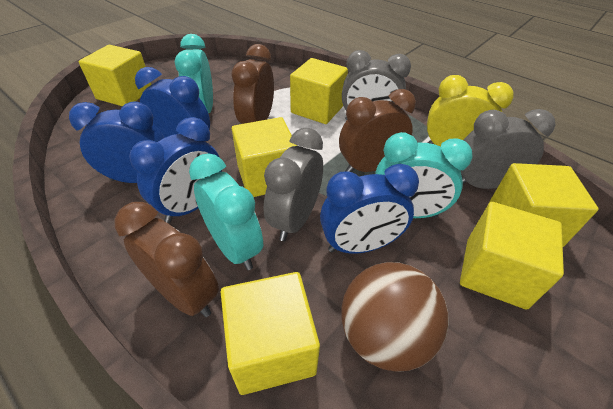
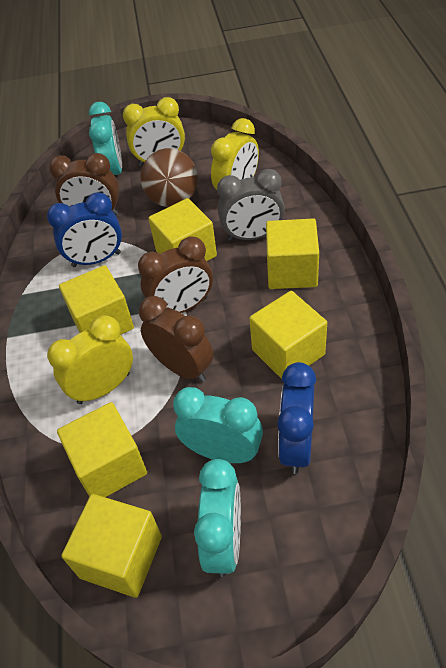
blue clock: [69,101,164,183] [129,117,222,223] [135,67,210,138] [320,164,419,254] = 4 -> [47,192,122,267] [277,362,316,474] = 2
grey clock: [264,128,323,241] [342,50,411,120] [461,109,555,189] = 3 -> [217,169,285,241] = 1
yellow clock: [427,75,514,147] = 1 -> [47,315,133,404] [123,97,185,167] [211,118,259,190] = 3

